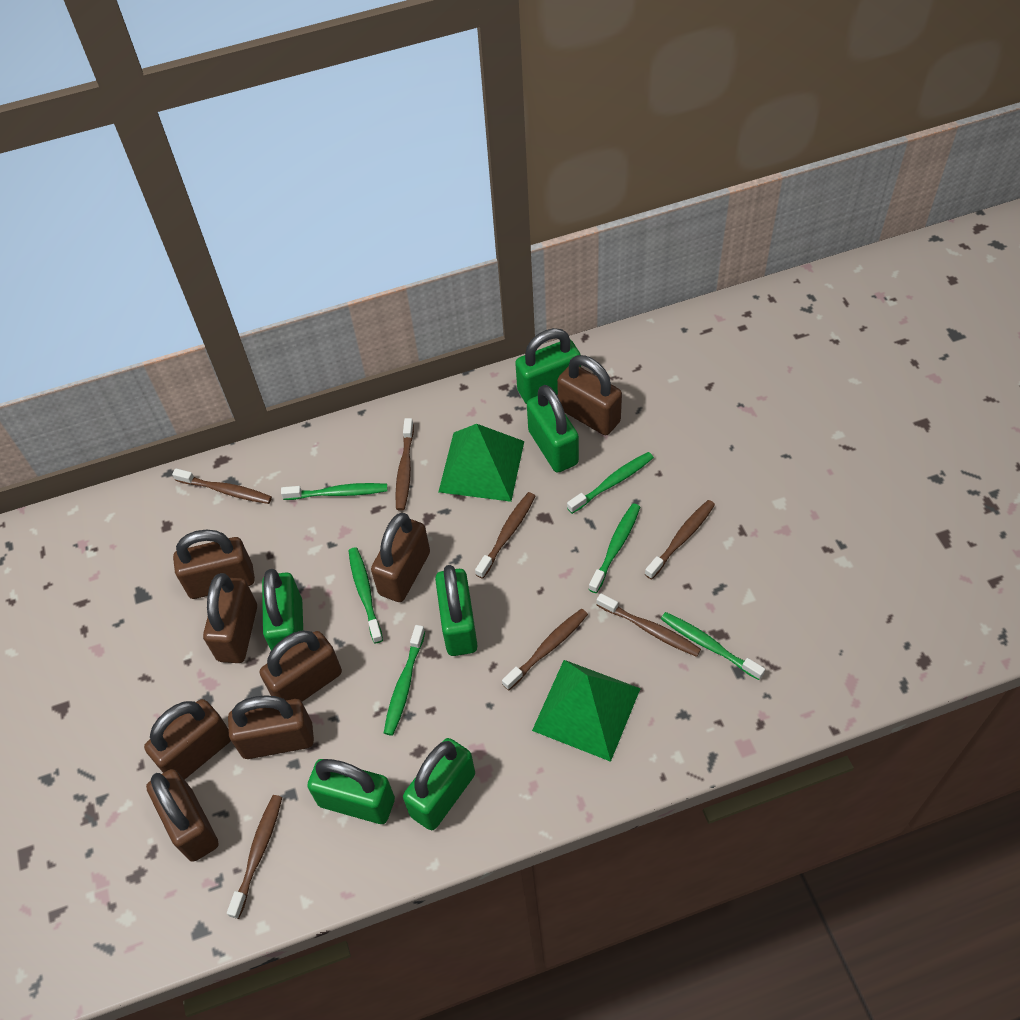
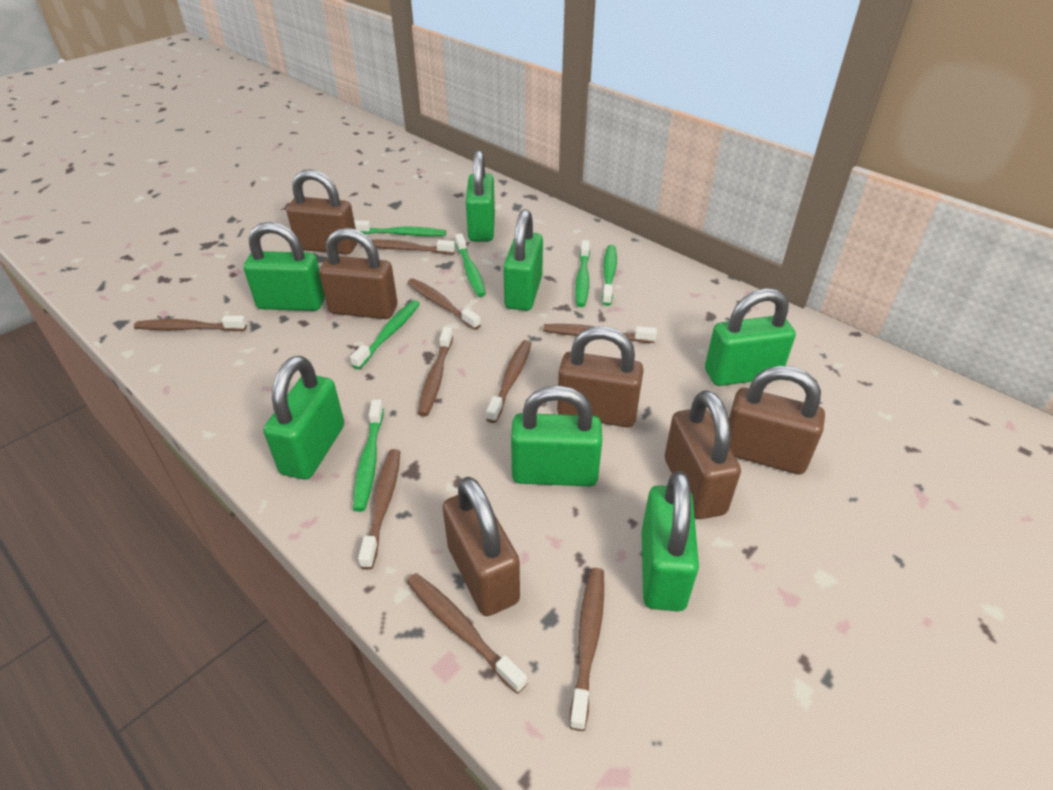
brown padlock: [144,699,231,780] [146,769,219,862] [173,530,255,599] [203,573,257,663] [228,695,314,759] [260,630,342,702] [371,513,430,602] [557,355,622,435] = 8 -> [286,169,357,255] [319,228,397,319] [442,477,520,616] [557,326,644,427] [665,390,741,519] [729,366,825,474] = 6
brown toothbrush: [172,468,272,504] [227,795,282,919] [395,418,414,511] [475,492,535,579] [502,609,588,690] [597,593,701,657] [645,500,715,580] = 7 -> [134,316,247,331] [358,449,400,570] [361,240,455,254] [407,278,481,330] [407,573,527,694] [418,327,453,417] [486,340,531,423] [543,324,657,343] [569,568,604,731] = 9
green padlock: [262,569,303,650] [307,759,395,824] [403,738,475,830] [435,565,478,656] [515,328,581,404] [527,385,579,473] = 6 -> [243,222,325,311] [263,356,344,479] [466,150,495,242] [503,209,543,311] [511,385,602,486] [641,471,699,611] [705,289,796,386] = 7
green pyramid: [439,424,524,502] [532,660,641,762] = 2 -> none = 0

